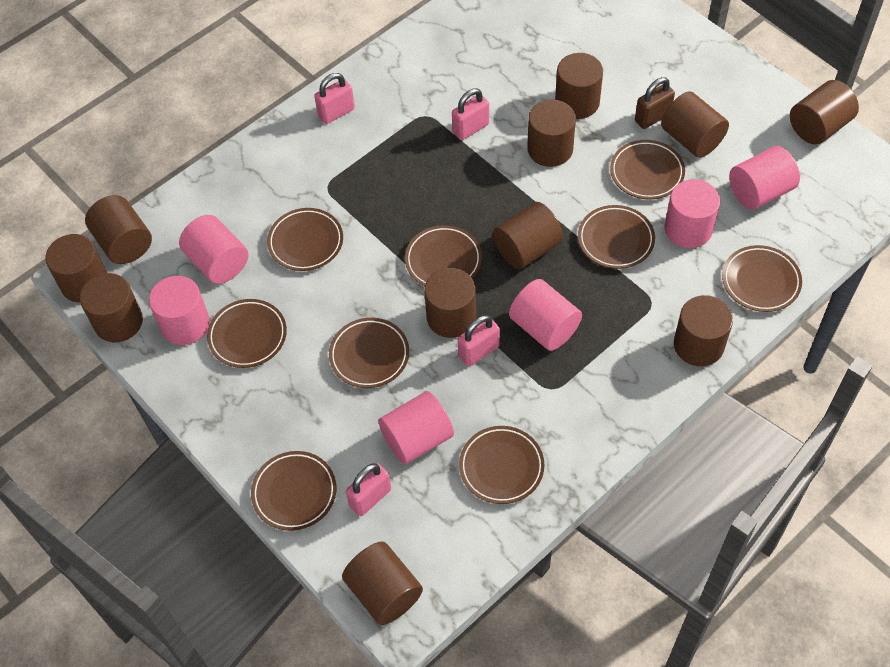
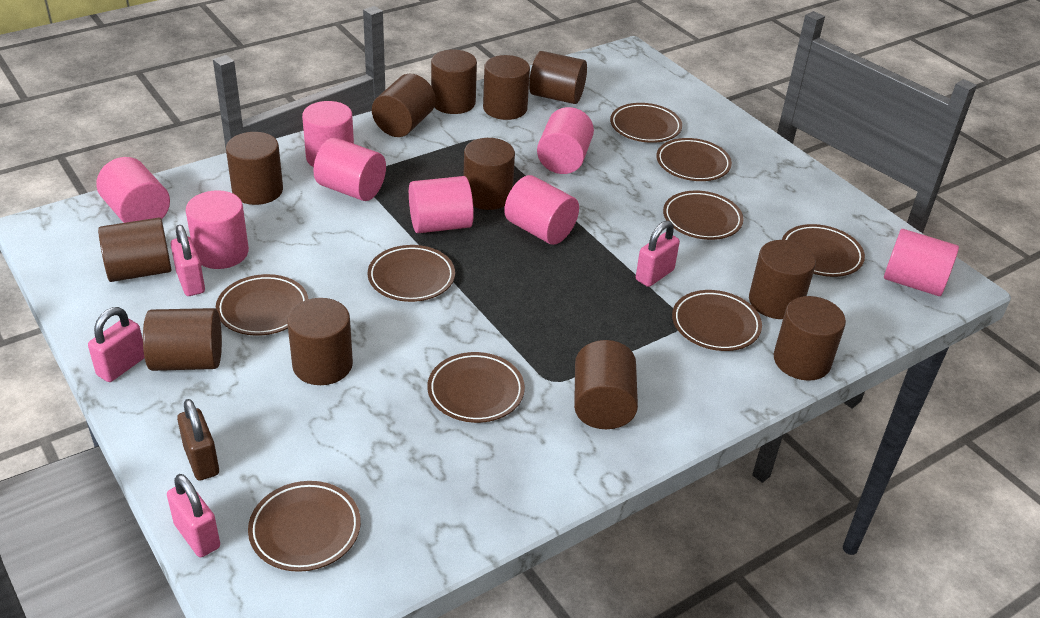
brown cylinder: [45,234,107,303] [80,273,143,342] [85,195,152,264] [342,542,423,625] [424,268,476,338] [493,202,563,269] [527,100,576,167] [555,53,603,119] [661,92,729,158] [674,295,733,366] [790,80,859,144] = 11 -> [98,218,172,282] [143,308,222,371] [226,132,283,205] [287,298,353,385] [372,74,436,137] [431,50,477,114] [464,138,515,210] [483,55,530,120] [529,51,587,104] [574,340,638,429] [749,240,816,319] [773,296,846,381] = 12
pink cylinder: [149,276,210,345] [179,215,249,284] [378,391,454,464] [509,279,582,351] [664,179,720,248] [729,146,800,210] = 6 -> [96,157,170,223] [186,190,249,269] [302,101,354,167] [313,137,386,201] [409,176,474,233] [504,175,579,245] [537,107,594,174] [884,229,959,296] = 8

